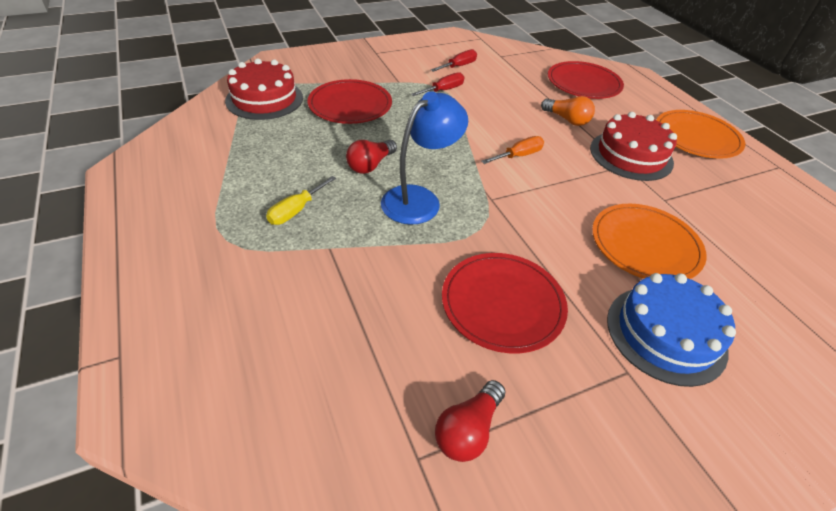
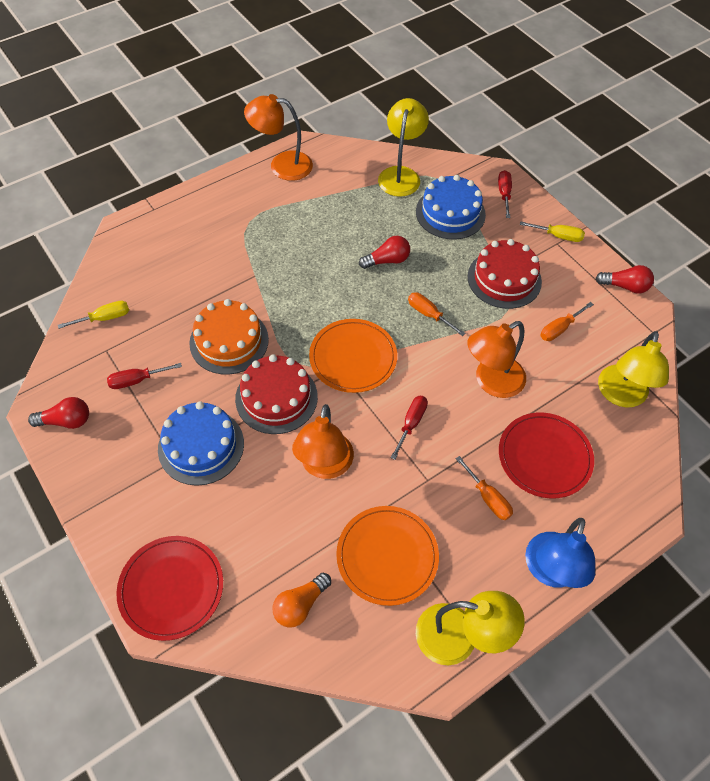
blue cake: [607,273,736,387] = 1 -> [158,401,244,486] [416,175,486,240] = 2
orange cake: none = 0 -> [189,299,269,375] = 1
orange lamp: none = 0 -> [244,94,313,181] [292,404,354,479] [467,321,526,398] = 3
orange screwdriver: [481,136,544,164] = 1 -> [408,292,465,336] [456,456,513,520] [540,302,594,341] = 3
red light bulb: [346,139,397,174] [435,380,506,462] = 2 -> [28,397,89,429] [359,236,410,269] [596,265,654,293] = 3
red plate: [308,79,392,124] [442,253,568,354] [548,61,624,99] = 3 -> [116,536,223,641] [499,412,594,499] = 2
red screwdriver: [411,72,464,96] [431,49,477,72] = 2 -> [107,363,182,389] [391,396,428,460] [498,170,512,218] = 3
yellow lamp: none = 0 -> [378,98,429,197] [416,591,525,665] [598,331,669,407] = 3
yellow screwdriver: [266,176,336,225] = 1 -> [58,301,129,329] [520,221,585,242] = 2

